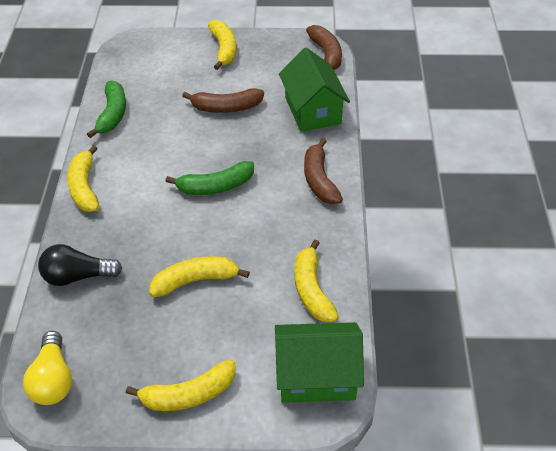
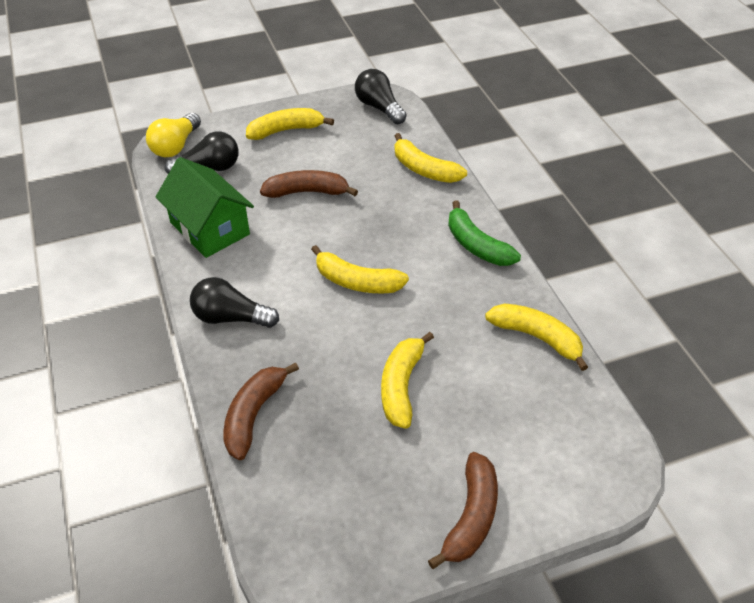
black light bulb: [38,244,122,286] = 1 -> [165,131,239,174] [190,277,279,328] [355,69,407,124] = 3
green banana: [87,80,126,138] [166,161,254,195] = 2 -> [448,200,521,266] = 1
green house: [275,322,364,403] [279,48,350,132] = 2 -> [156,157,254,258] = 1

